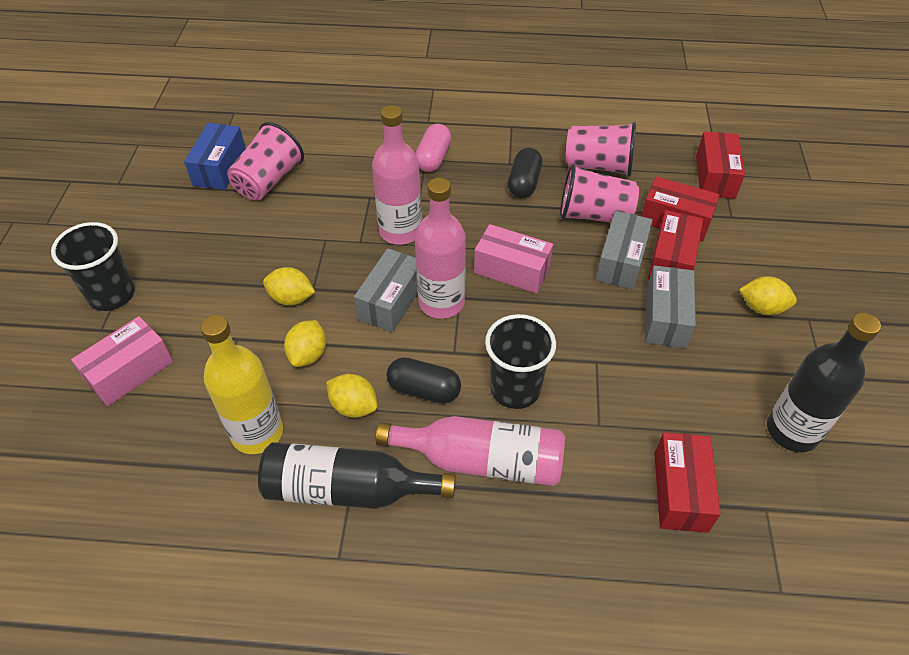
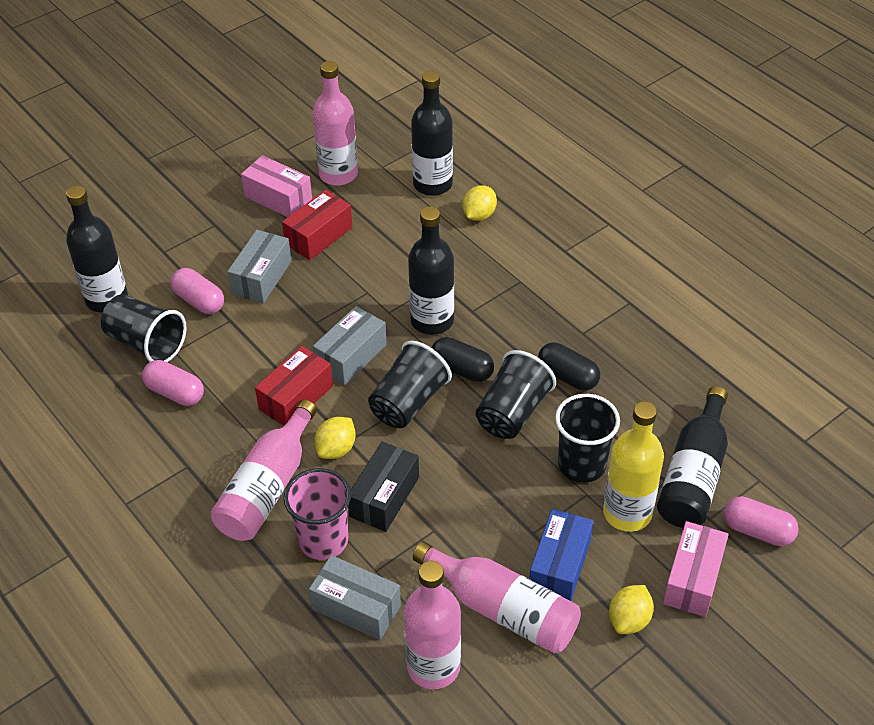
black bottle: [258,442,456,509] [767,313,881,452] = 2 -> [66,185,128,313] [408,206,454,335] [411,71,453,196] [657,386,728,528] = 4
black box: none = 0 -> [348,442,419,532] = 1
black cup: [51,222,135,311] [485,314,556,409] = 2 -> [101,294,187,362] [368,341,452,428] [476,350,556,439] [555,394,620,483] = 4
pink bottle: [372,105,422,245] [375,416,565,486] [415,178,466,319] = 3 -> [211,399,317,541] [313,61,358,186] [404,561,461,689] [413,541,581,654] = 4
pink capsule: [415,124,452,172] = 1 -> [142,360,204,406] [170,268,224,314] [723,496,799,546] = 3
pink cup: [227,122,304,200] [560,164,639,223] [566,122,636,177] = 3 -> [284,468,351,560] = 1
red box: [641,176,720,242] [648,210,703,280] [654,432,721,533] [696,132,745,199] = 4 -> [255,346,333,426] [282,190,353,260] = 2
yellow lemon: [263,267,315,306] [284,320,326,367] [326,374,378,418] [739,276,797,315] = 4 -> [315,417,356,459] [462,185,497,221] [609,585,654,634] = 3

